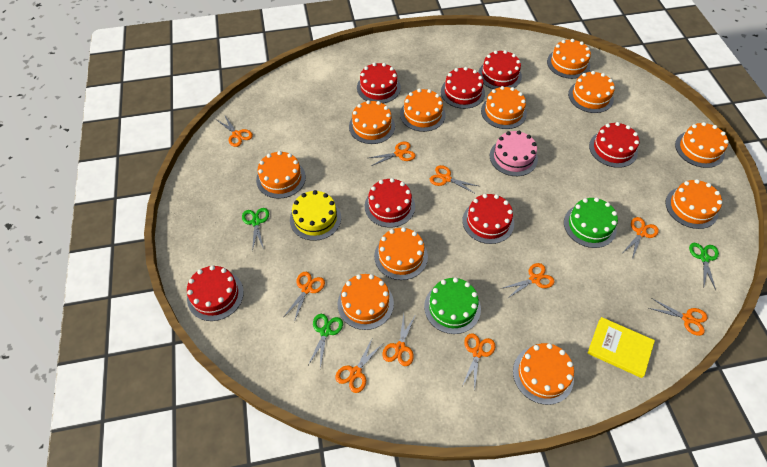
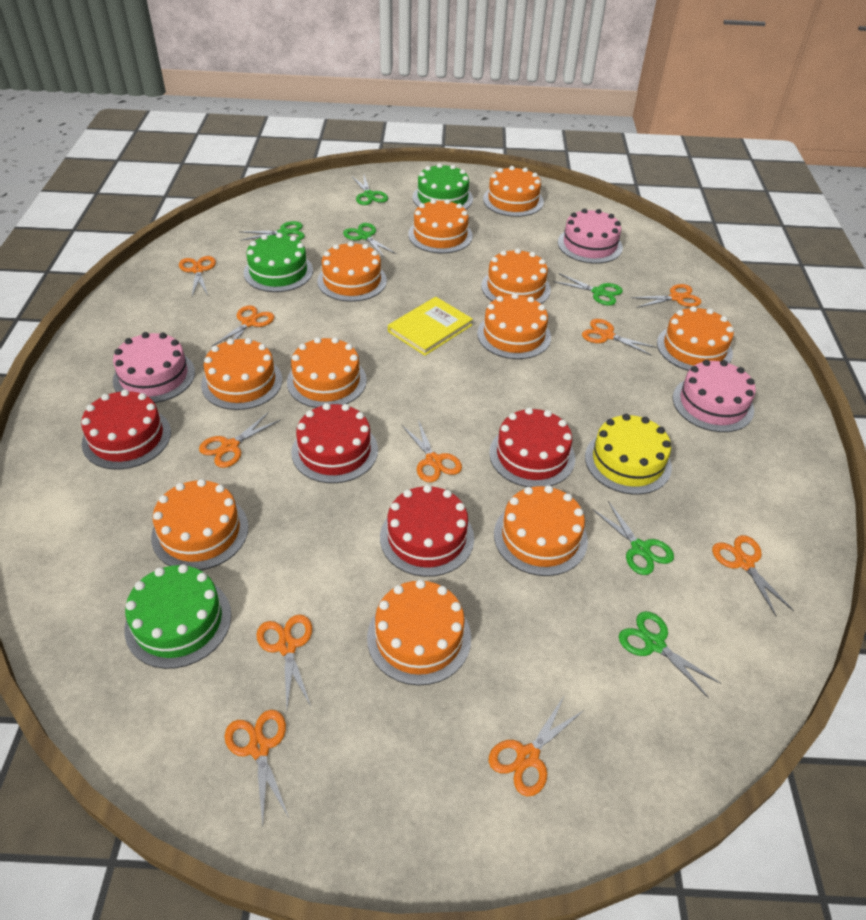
green cake: [424,278,481,334] [564,198,618,248] = 2 -> [125,564,231,669] [244,233,313,292] [413,163,473,210] = 3
green scissors: [242,208,269,251] [308,314,343,369] [689,243,719,290] = 3 -> [240,221,305,241] [343,223,396,257] [351,175,388,205] [553,273,623,306] [593,501,674,575] [619,611,721,698] = 6
pink cake: [490,131,538,176] = 1 -> [113,332,195,403] [558,208,623,264] [673,360,756,432] = 3
red cake: [187,265,244,321] [357,63,401,103] [365,178,415,228] [441,67,485,109] [462,194,514,244] [478,50,522,89] [589,122,639,168] = 7 -> [81,390,171,470] [291,403,378,483] [380,485,474,577] [489,408,575,487] = 4

